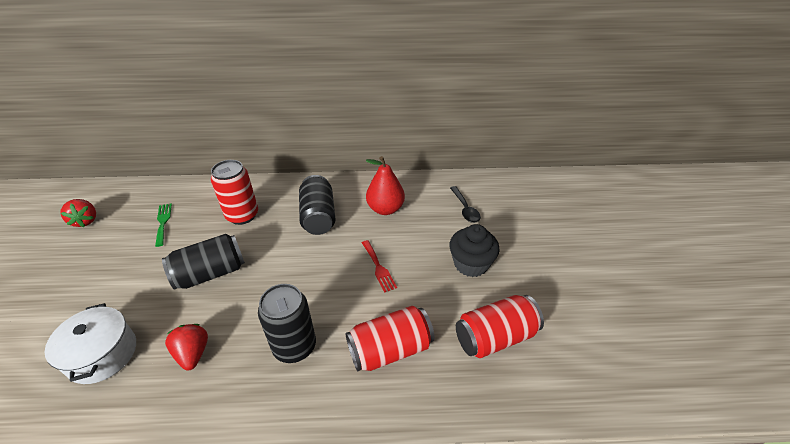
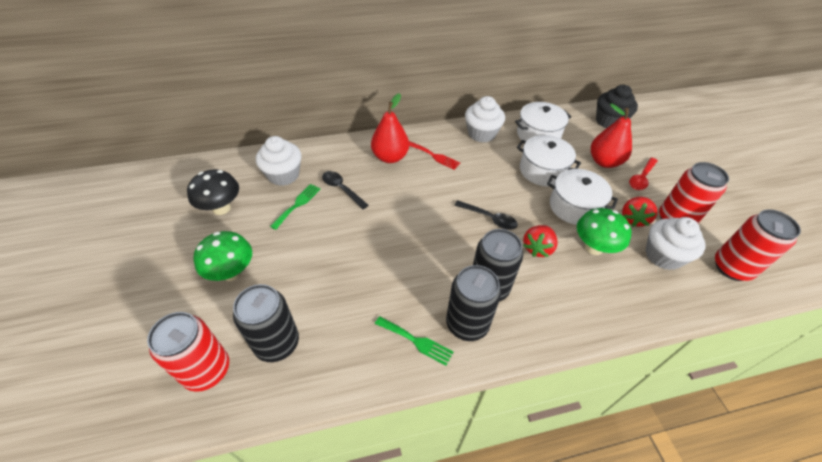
black mushroom: none = 0 -> [187,169,239,215] = 1
black spoon: [450,186,481,223] = 1 -> [322,171,369,209] [454,201,518,230] = 2
green fork: [155,203,172,247] = 1 -> [270,184,320,230] [375,316,453,366] = 2
green mushroom: none = 0 -> [194,231,252,281] [577,208,631,255] = 2
red pear: [366,156,405,215] = 1 -> [371,93,409,163] [591,104,632,168] = 2
red spoon: none = 0 -> [629,158,658,190] = 1
white cupcake: none = 0 -> [256,136,301,186] [465,96,505,143] [645,217,706,270] = 3
white pot: [45,303,136,384] = 1 -> [515,102,571,141] [517,135,581,186] [547,169,618,225] = 3

